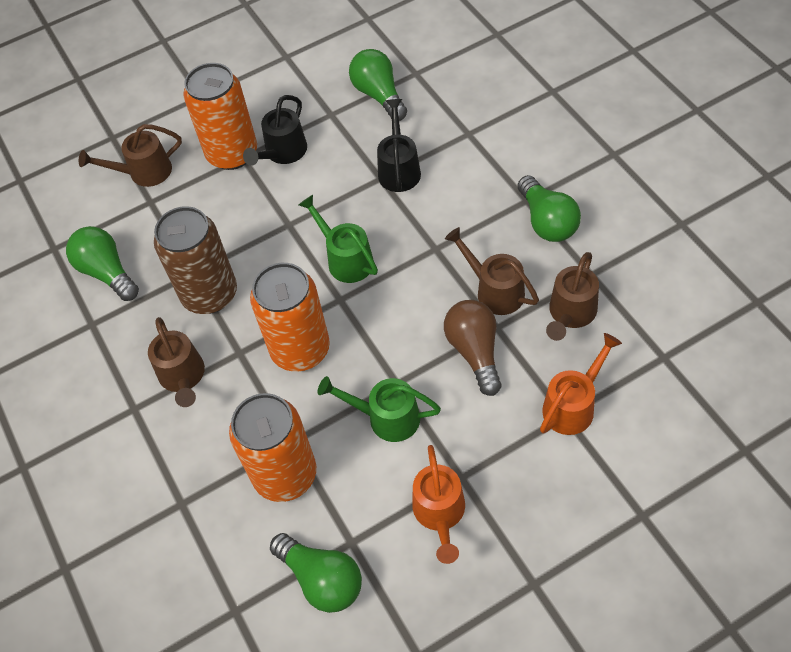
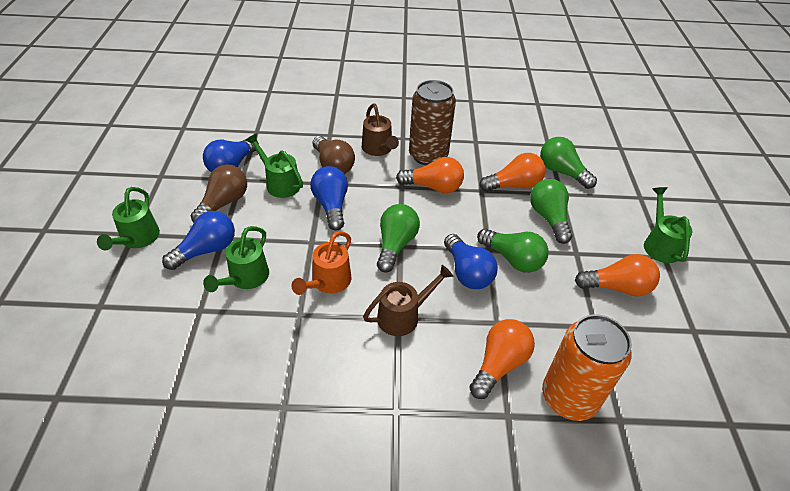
black watering can: [243,95,307,166] [377,99,421,192] = 2 -> none = 0
blue light bulb: none = 0 -> [162,211,235,270] [203,140,259,172] [310,166,348,231] [444,234,498,289] = 4
brown light bulb: [444,300,502,396] = 1 -> [191,164,247,223] [312,136,355,174] = 2
brown watering can: [79,124,182,187] [148,317,205,407] [445,227,539,315] [546,252,599,341] = 4 -> [362,104,399,156] [363,265,453,336] = 2
green watering can: [299,195,378,283] [318,376,441,442] = 2 -> [97,187,160,250] [203,226,269,292] [245,134,303,198] [644,187,693,263] = 4
orange can: [183,63,257,170] [229,393,316,502] [250,263,330,372] = 3 -> [542,314,632,421] = 1
orange light bulb: none = 0 -> [396,157,464,193] [469,319,535,399] [480,153,546,192] [575,254,660,296] = 4
orange watering can: [412,445,465,564] [540,333,622,435] = 2 -> [291,231,351,295] = 1

